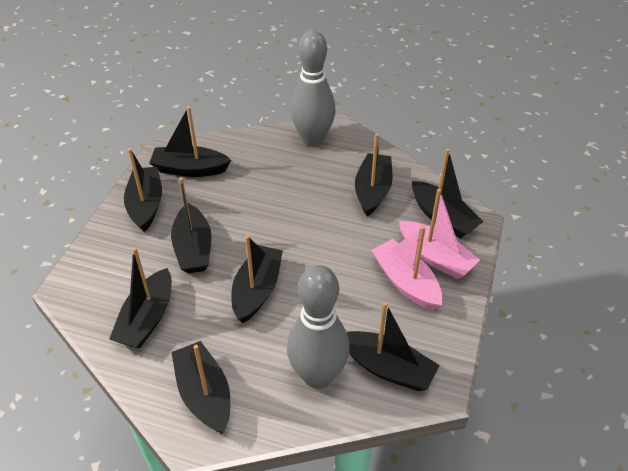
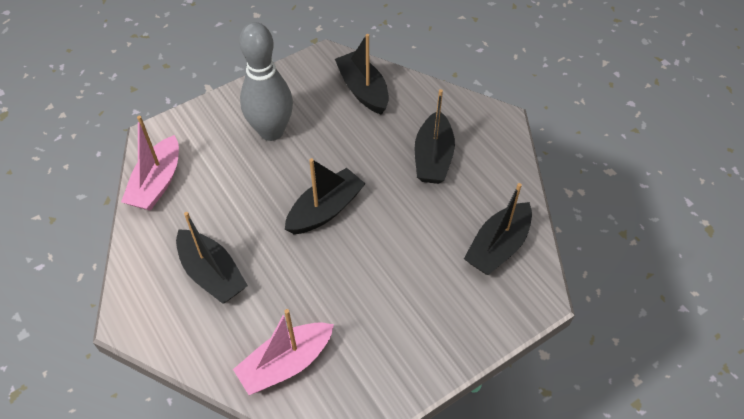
black boat: [109,248,172,349] [124,148,162,232] [149,106,231,177] [171,177,211,274] [171,341,230,434] [231,235,283,323] [346,302,440,391] [355,133,393,216] [412,149,484,238] = 9 -> [176,212,248,304] [285,158,365,234] [335,34,389,115] [415,89,455,184] [464,183,532,275] = 5
grey bowling pin: [287,265,350,389] [290,30,336,147] = 2 -> [239,22,293,141] = 1

